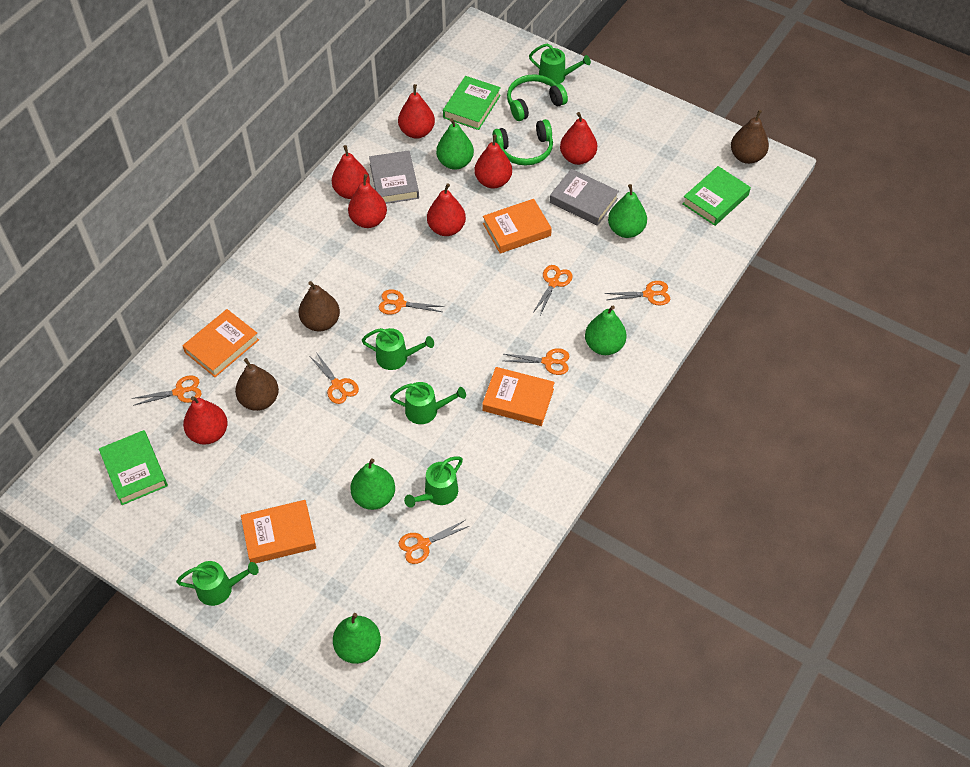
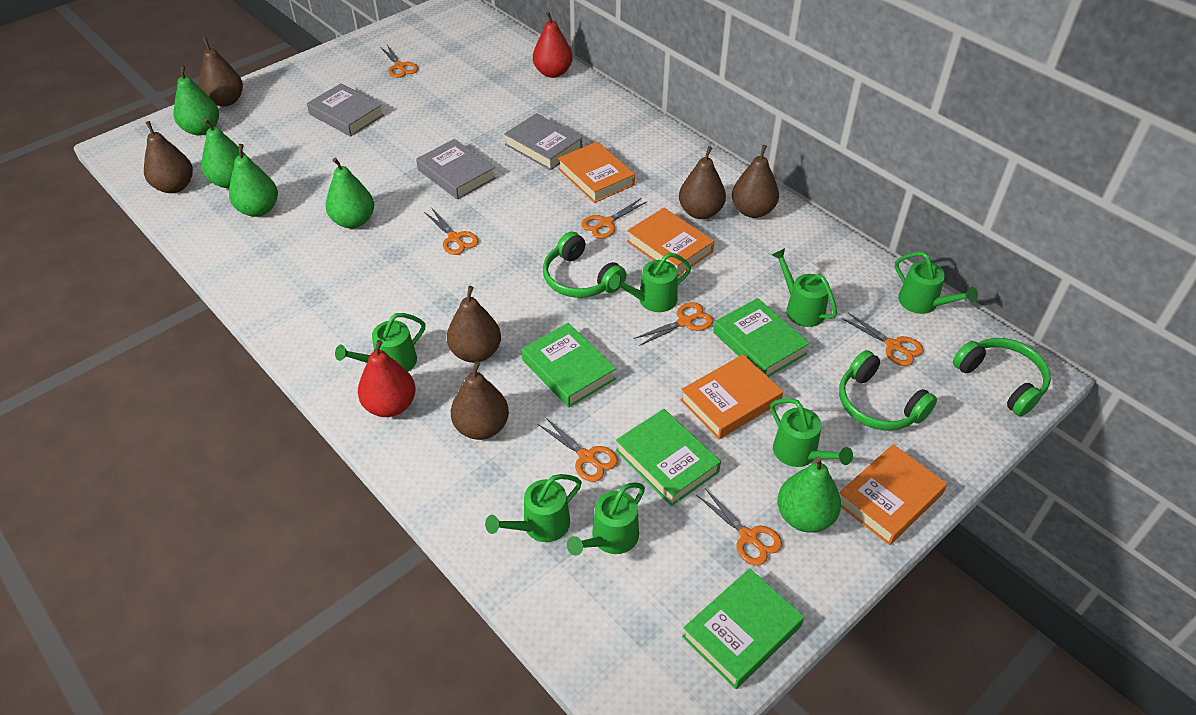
brown pear: [235,358,279,411] [299,281,340,331] [731,110,769,164] = 3 -> [144,121,193,193] [199,38,243,107] [447,286,501,363] [451,361,509,440] [679,146,726,219] [732,145,779,218] = 6
green book: [99,430,168,505] [443,76,501,130] [682,166,751,226] = 3 -> [521,323,616,407] [616,409,721,506] [682,568,804,689] [713,298,810,377] = 4
green headphones: [493,119,553,165] [507,74,568,121] = 2 -> [543,231,627,298] [839,350,937,431] [953,338,1051,416] = 3
green watering can: [176,561,259,606] [362,328,434,370] [390,382,466,424] [404,457,463,508] [529,43,591,84] = 5 -> [335,313,425,372] [485,474,582,542] [567,482,645,556] [609,253,691,312] [770,398,853,467] [772,248,837,327] [895,252,978,314] = 7
grey book: [369,150,419,204] [550,169,619,226] = 2 -> [307,83,384,136] [416,139,496,200] [504,113,582,170] = 3
red pear: [183,396,228,445] [332,145,370,199] [348,174,387,228] [398,84,435,139] [427,183,466,236] [474,134,512,189] [560,112,597,165] = 7 -> [358,340,416,417] [533,11,572,78] = 2

